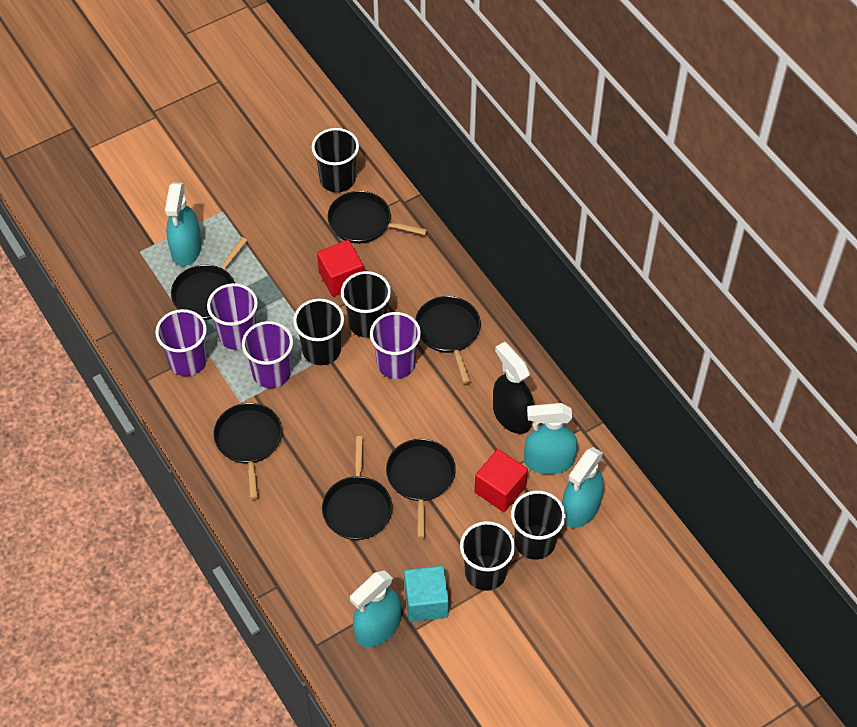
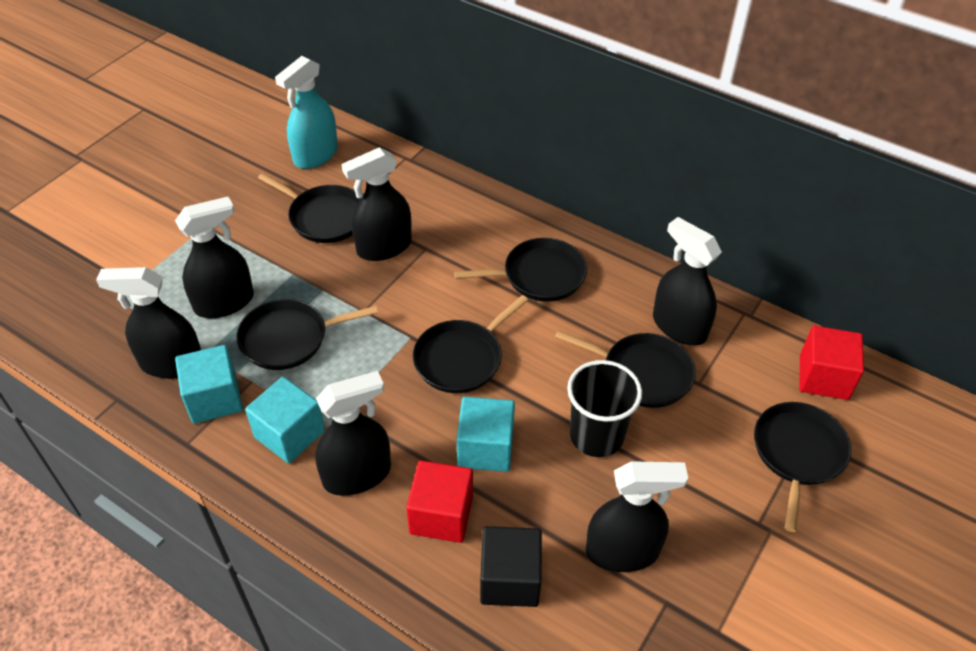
black cube: none = 0 -> [480,526,542,607] = 1
black cup: [293,298,344,365] [312,128,359,192] [341,271,391,338] [460,521,515,591] [511,491,566,559] = 5 -> [567,360,642,457] = 1
black spray bottle: [493,342,534,434] = 1 -> [96,267,201,379] [175,197,254,318] [315,371,391,496] [341,147,412,261] [586,461,688,572] [653,217,722,346] = 6
purple cup: [155,309,207,376] [207,283,258,350] [242,321,293,388] [370,312,421,379] = 4 -> none = 0
turquoise cube: [404,566,449,622] = 1 -> [175,345,243,424] [245,377,325,463] [457,397,515,472] = 3
turquoise spray bottle: [165,182,202,266] [350,570,401,647] [524,403,578,474] [562,447,604,528] = 4 -> [275,56,338,169] = 1

